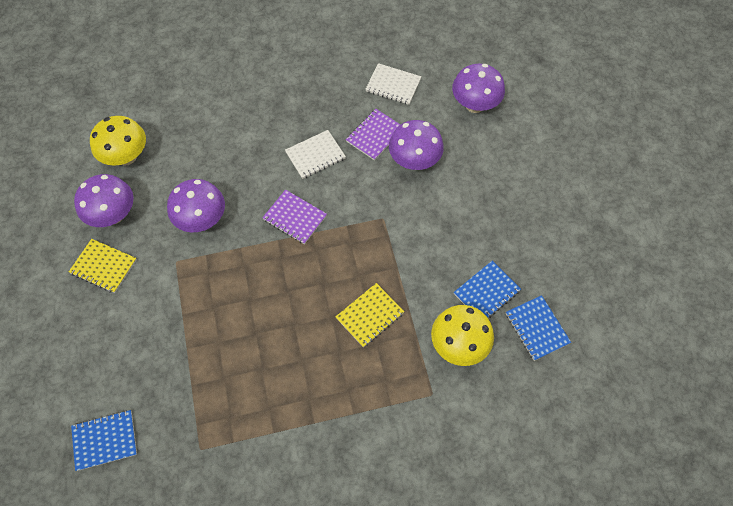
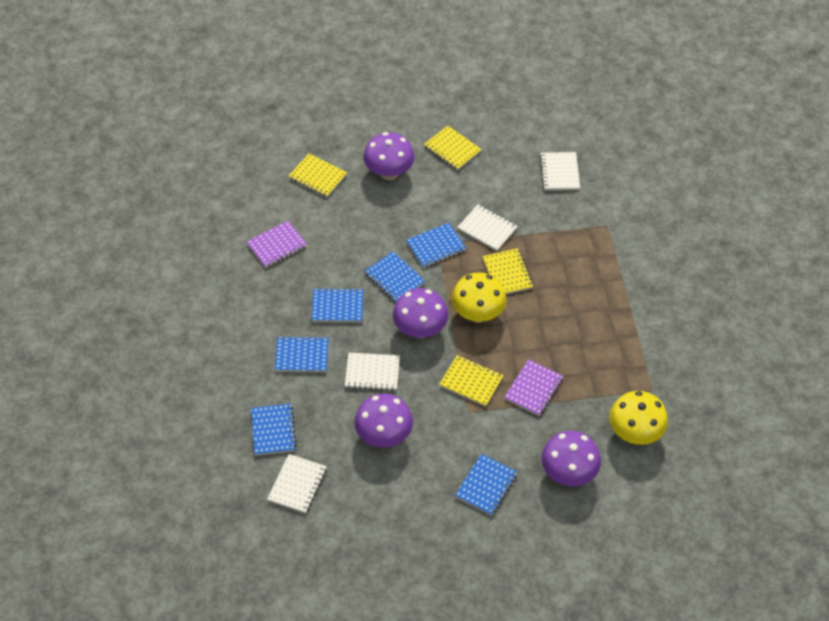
blue notebook: [71,410,137,471] [454,261,521,318] [506,295,571,361] = 3 -> [251,403,297,456] [275,336,329,372] [311,288,364,322] [365,252,425,302] [406,222,466,268] [455,454,517,516] = 6
white notebook: [285,130,346,179] [365,63,421,105] = 2 -> [267,454,327,514] [345,353,400,391] [457,204,518,251] [540,152,580,190] = 4
yellow notebook: [69,239,137,293] [336,283,404,347] = 2 -> [288,154,347,197] [424,126,482,170] [439,355,504,407] [482,248,533,294] = 4

